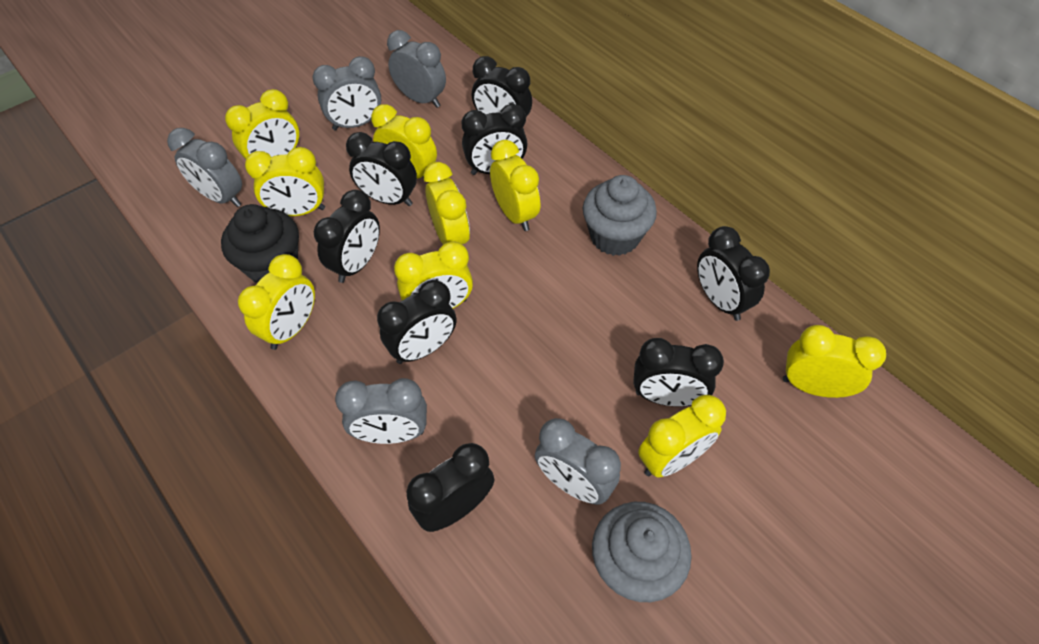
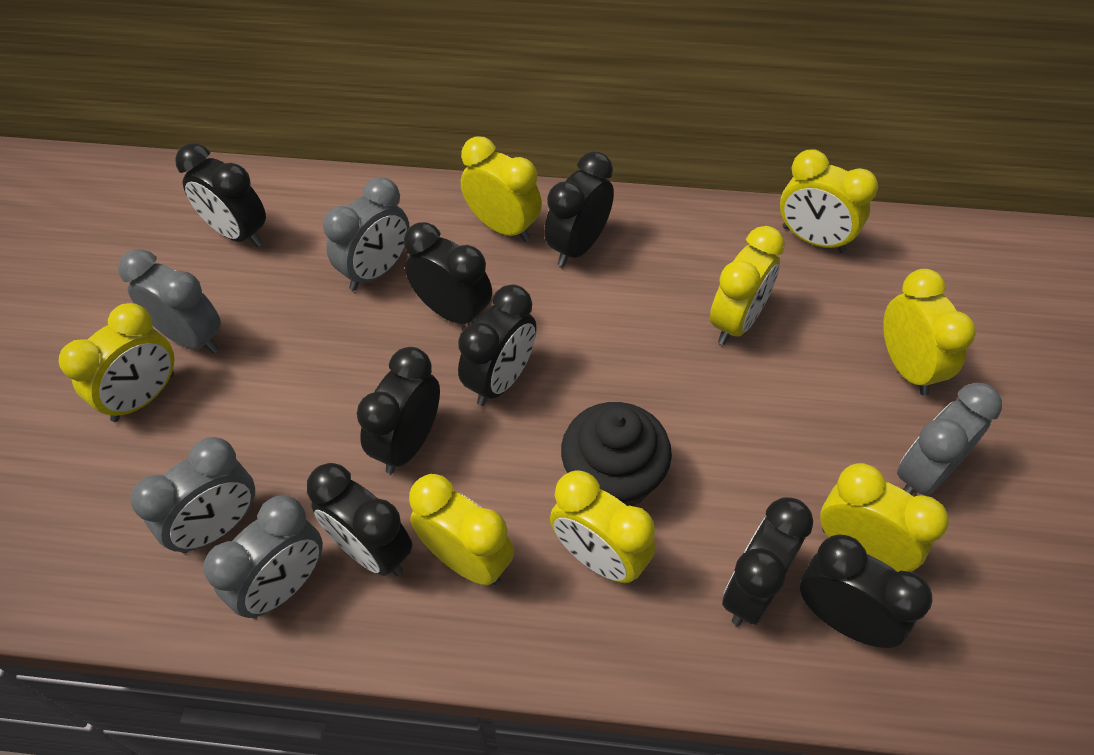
grey cupcake: [583,175,657,256] [592,502,692,602] = 2 -> none = 0
yellow clock: [225,89,299,159] [238,254,315,350] [245,147,325,216] [371,104,437,183] [394,241,473,308] [424,162,470,245] [490,140,540,231] [638,395,726,478] [783,325,886,398] = 9 -> [59,303,174,422] [409,474,514,586] [461,136,542,242] [550,470,655,583] [710,226,785,345] [780,150,878,253] [820,463,949,572] [883,269,976,395] = 8

